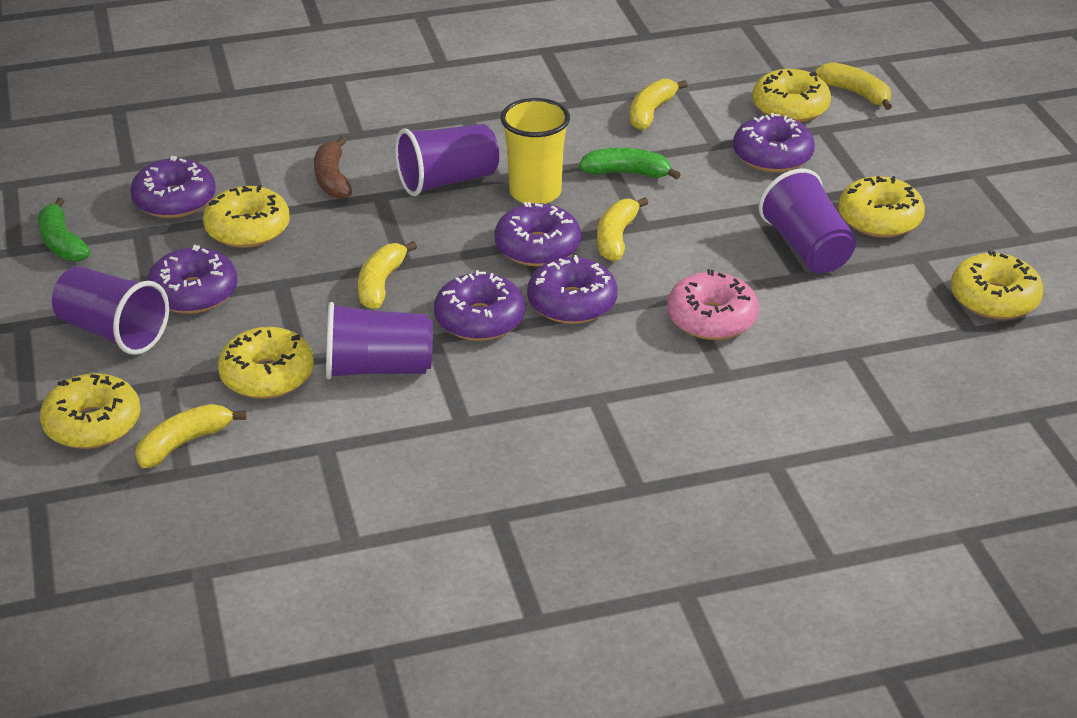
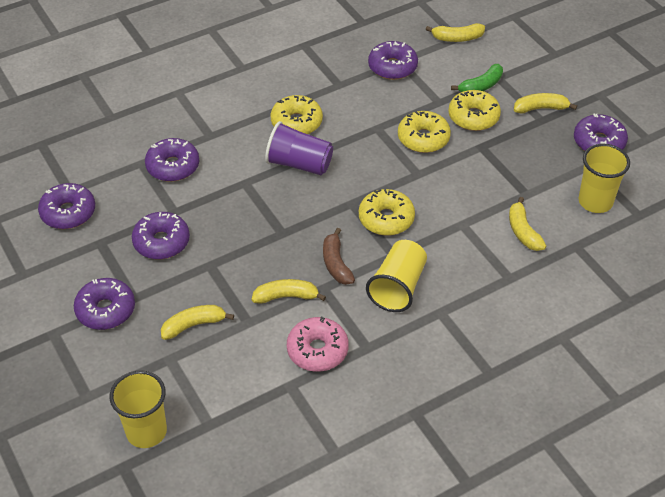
green banana: [38,198,91,261] [579,148,681,179] = 2 -> [451,64,503,92] = 1
purple cup: [52,266,169,355] [326,302,433,379] [395,124,499,196] [759,169,856,273] = 4 -> [265,121,333,175] = 1
yellow cup: [500,98,570,204] = 1 -> [110,370,167,448] [366,240,427,312] [578,144,630,213] = 3
yellow donut: [40,373,140,449] [203,185,290,248] [218,327,314,399] [752,69,831,122] [838,176,925,238] [951,250,1043,319] = 6 -> [271,95,323,134] [359,189,415,236] [398,111,451,153] [448,90,501,131] = 4

